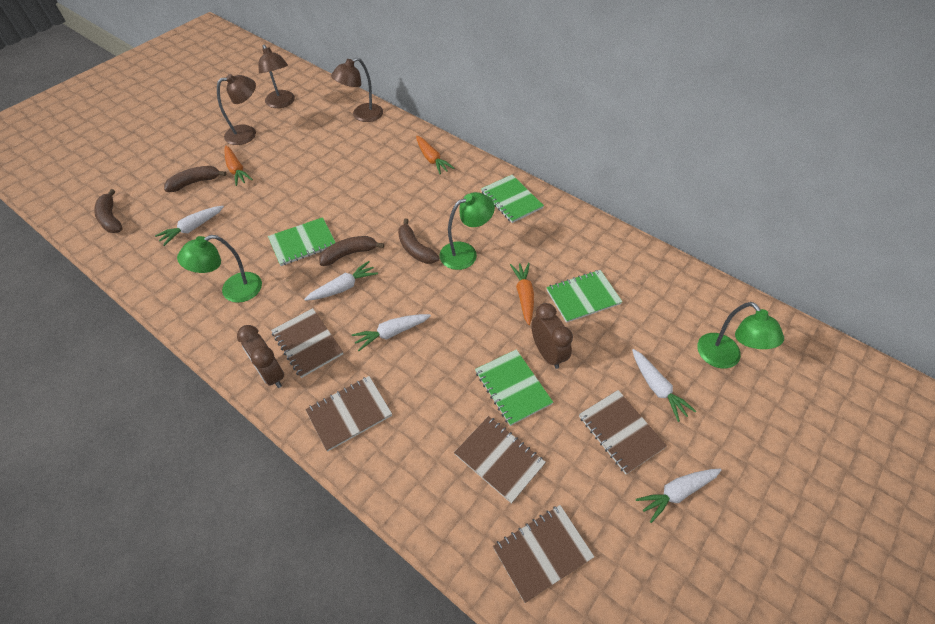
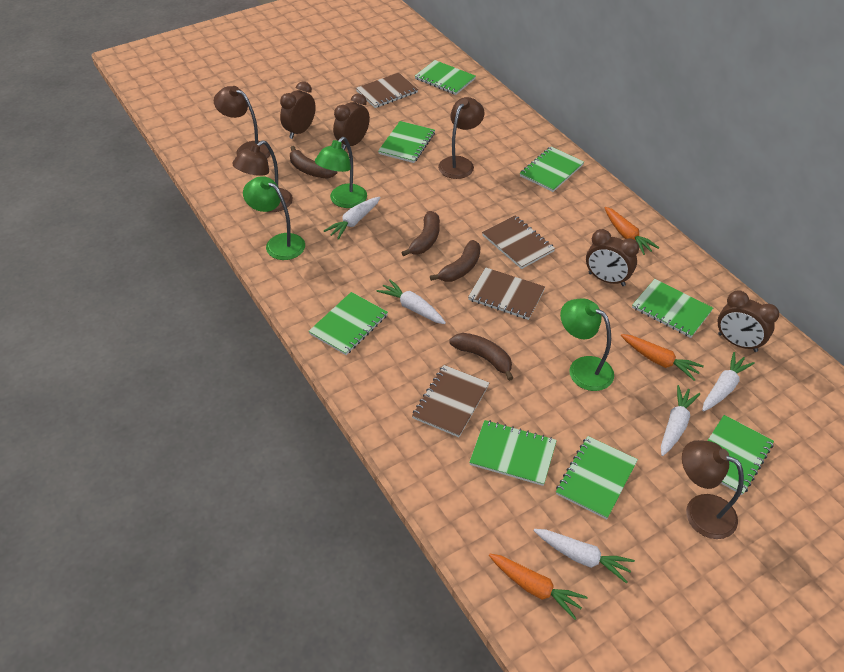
brown clock: [237,325,284,388] [531,303,573,369] = 2 -> [280,81,316,139] [333,94,370,150] [586,229,639,286] [718,290,779,352] = 4
brown lamp: [217,74,256,145] [259,45,295,108] [331,57,383,122] = 3 -> [214,86,271,158] [232,141,293,212] [438,97,485,179] [682,440,744,539] = 4
brown notebook: [271,308,343,378] [305,376,392,452] [454,416,546,504] [493,505,594,603] [579,390,667,474] = 5 -> [356,73,418,108] [412,365,489,437] [468,267,545,320] [482,215,555,269] = 4
green notebook: [268,217,336,266] [475,349,553,426] [481,175,544,223] [546,270,623,323] = 4 -> [309,292,388,355] [378,121,435,163] [415,60,476,95] [469,420,557,486] [520,146,584,192] [556,436,638,520] [632,279,713,338] [707,415,774,495] = 8

